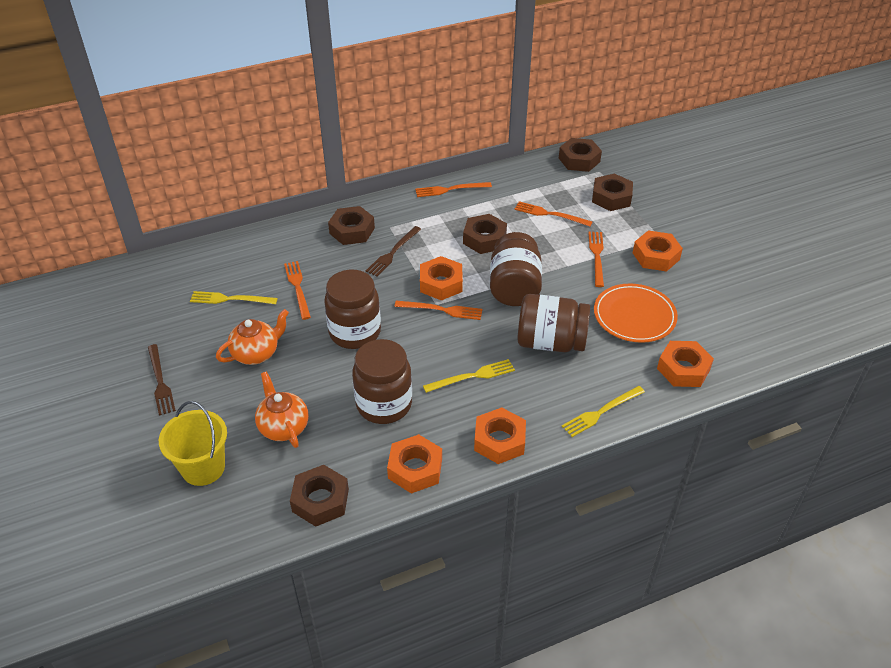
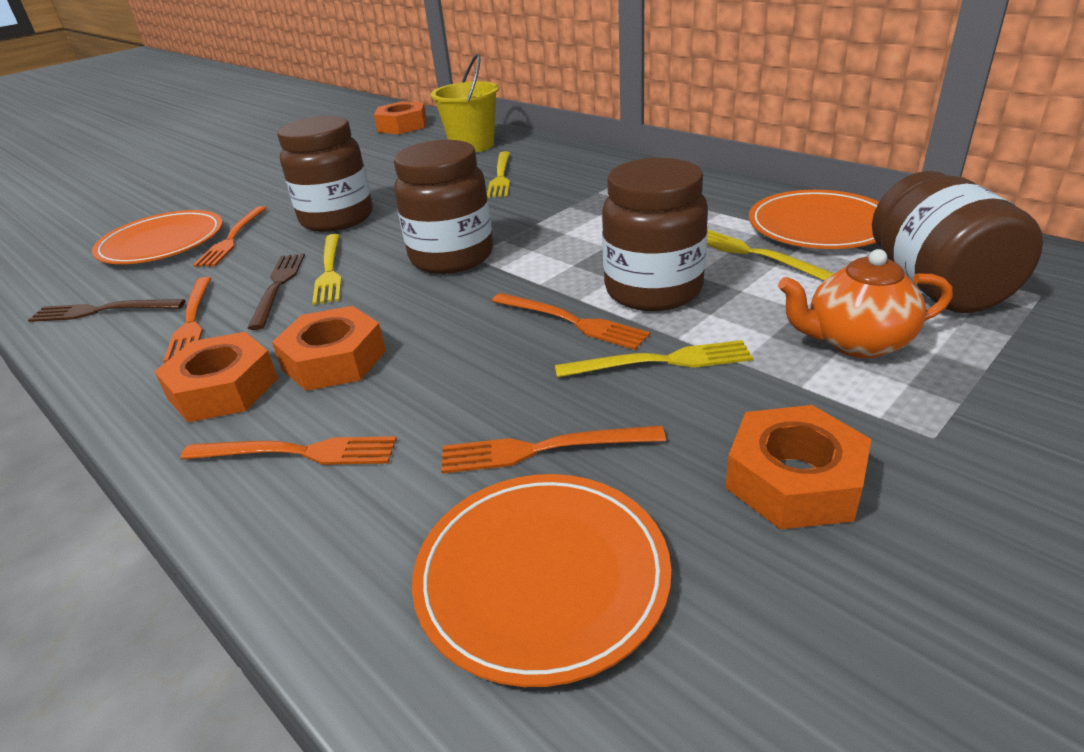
brown nut: [290,465,349,527] [328,206,375,245] [463,214,507,254] [559,138,602,172] [592,173,633,211] = 5 -> none = 0
orange nut: [387,434,442,494] [420,256,463,301] [474,408,526,464] [633,230,683,271] [657,341,714,387] = 5 -> [154,332,278,422] [272,306,386,391] [374,101,427,134] [725,405,871,530] = 4
orange plate: [594,283,678,343] = 1 -> [92,210,223,264] [412,474,671,687] [749,190,879,249] = 3
orange teapot: [216,309,289,365] [255,371,308,448] = 2 -> [778,249,953,358] = 1
yellow fork: [190,291,278,304] [423,359,515,393] [562,386,645,437] = 3 -> [312,234,342,305] [487,151,510,198] [555,340,753,378] [707,229,834,281] = 4

